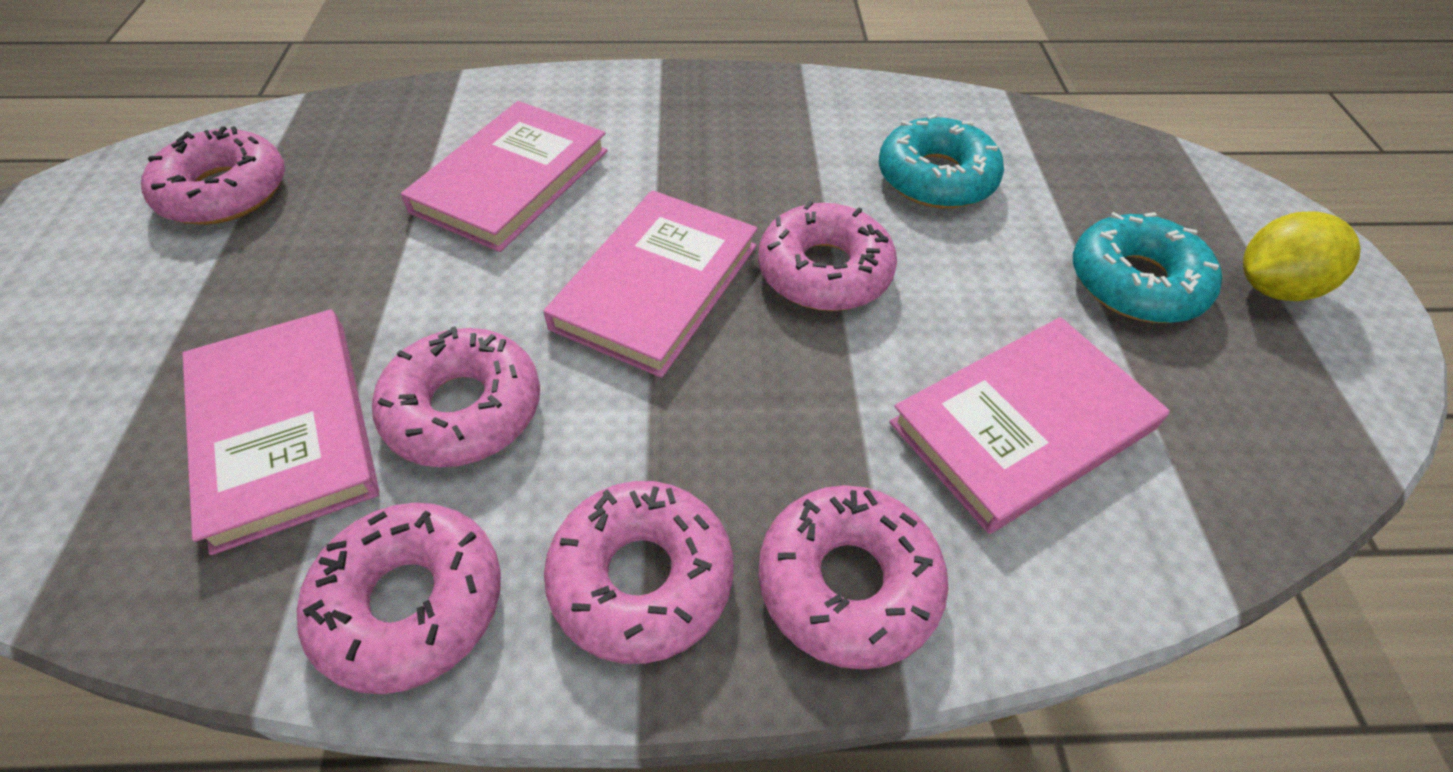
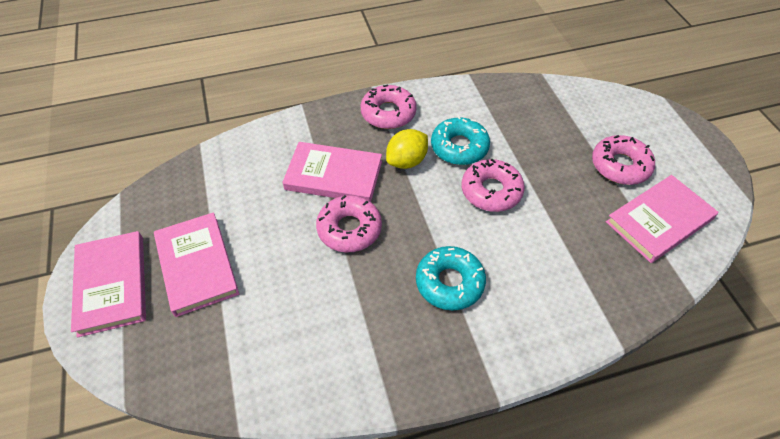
pink donut: [141,126,285,225] [297,503,501,694] [372,326,540,467] [544,481,733,664] [758,200,897,311] [758,485,949,670] = 6 -> [316,195,382,253] [360,84,417,129] [462,159,525,212] [592,135,655,185] = 4

